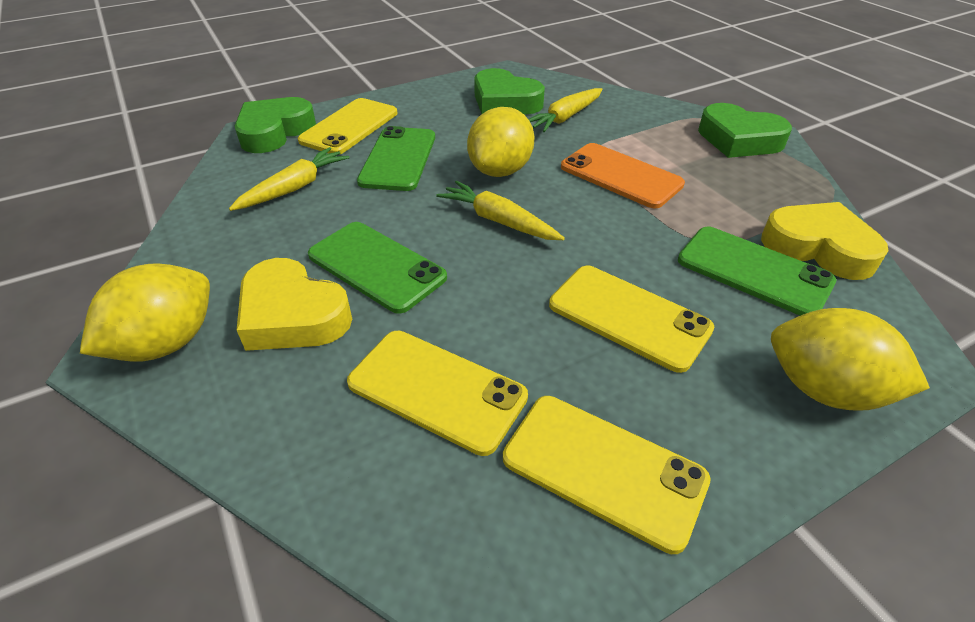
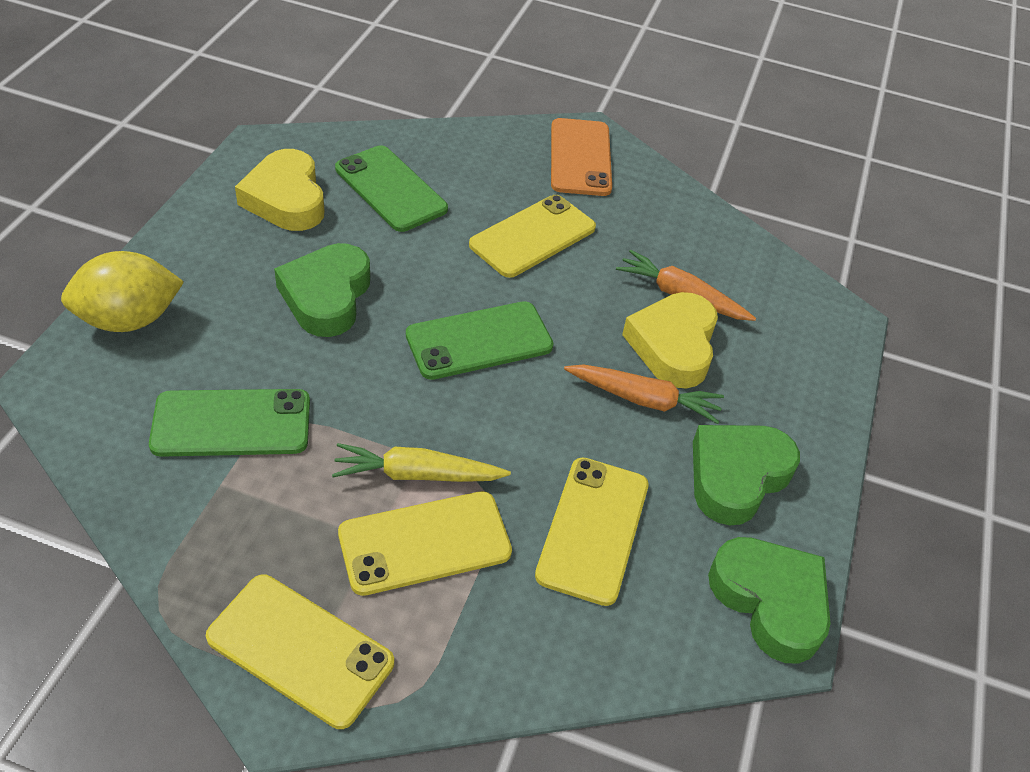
orange carrot: none = 0 -> [564,364,724,424] [616,250,756,321] = 2
yellow carrot: [229,147,350,211] [436,181,565,240] [529,88,603,132] = 3 -> [332,443,511,482] = 1
yellow lemon: [80,263,210,362] [467,107,535,177] [771,308,930,411] = 3 -> [61,251,184,332] = 1

